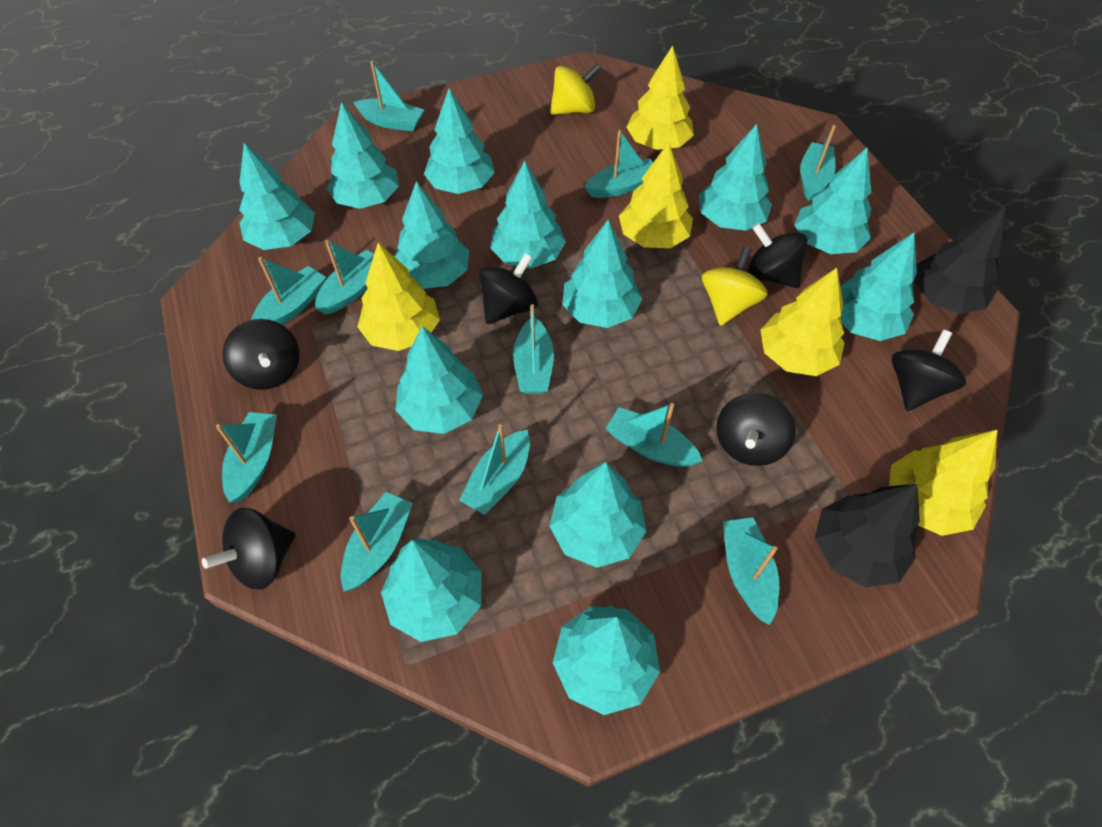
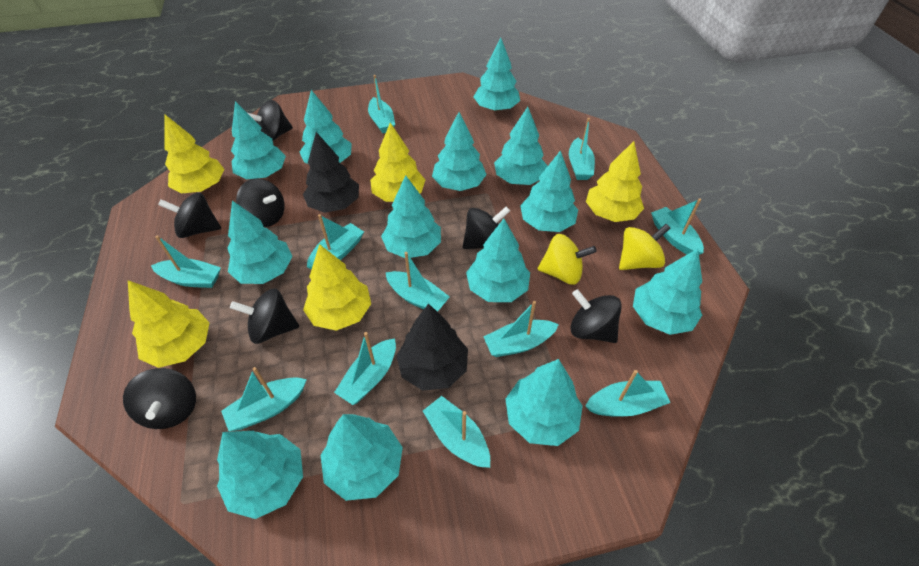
black spinning top: [202,508,296,590] [223,319,300,390] [479,253,538,324] [717,393,795,466] [747,223,807,288] [891,330,966,411] = 6 -> [123,368,196,429] [158,192,221,238] [230,288,299,344] [236,178,284,227] [248,100,293,141] [463,206,510,249] [570,289,622,343] = 7

